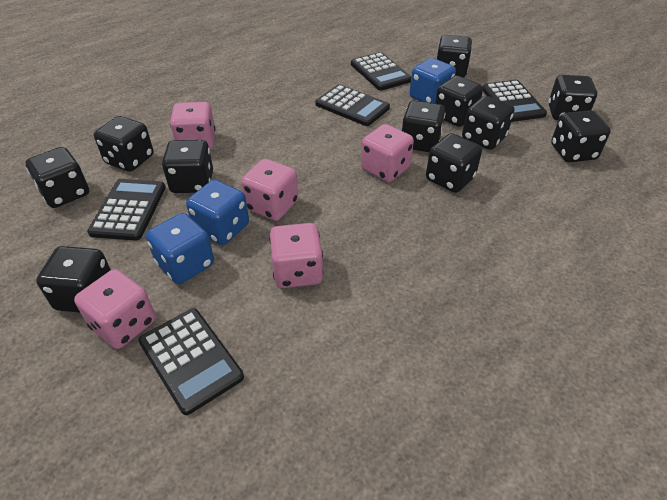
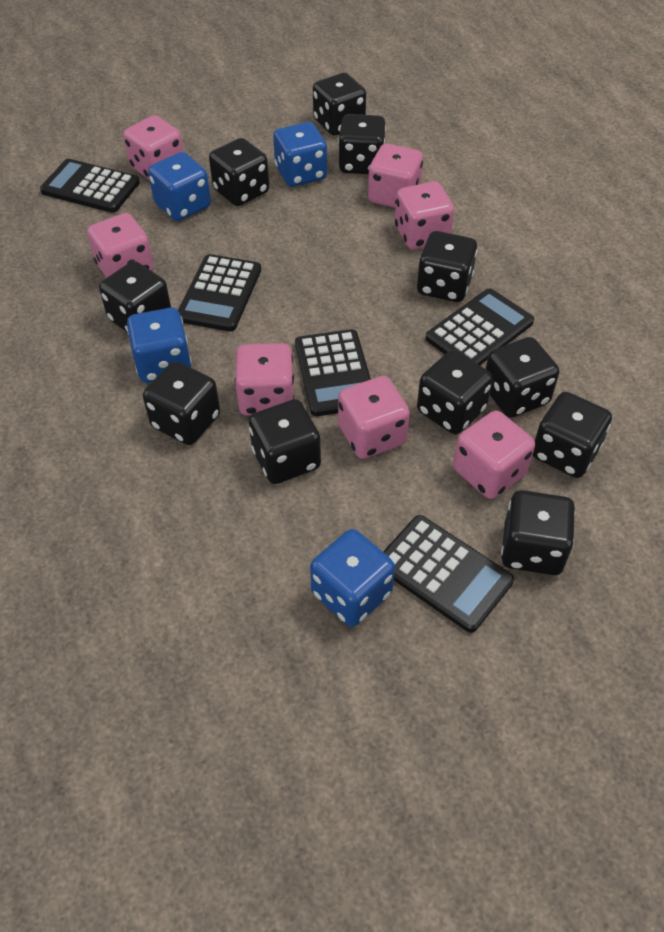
blue dice: [146,213,214,284] [186,180,249,245] [410,58,456,103] = 3 -> [127,308,191,383] [148,152,211,221] [273,122,327,187] [310,529,395,627] = 4
pink dice: [74,269,156,349] [170,102,215,150] [241,159,298,221] [269,223,323,288] [361,124,414,182] = 5 -> [87,213,154,278] [123,115,183,179] [235,343,294,416] [338,376,410,459] [368,144,423,208] [395,181,454,250] [453,411,535,499] = 7

